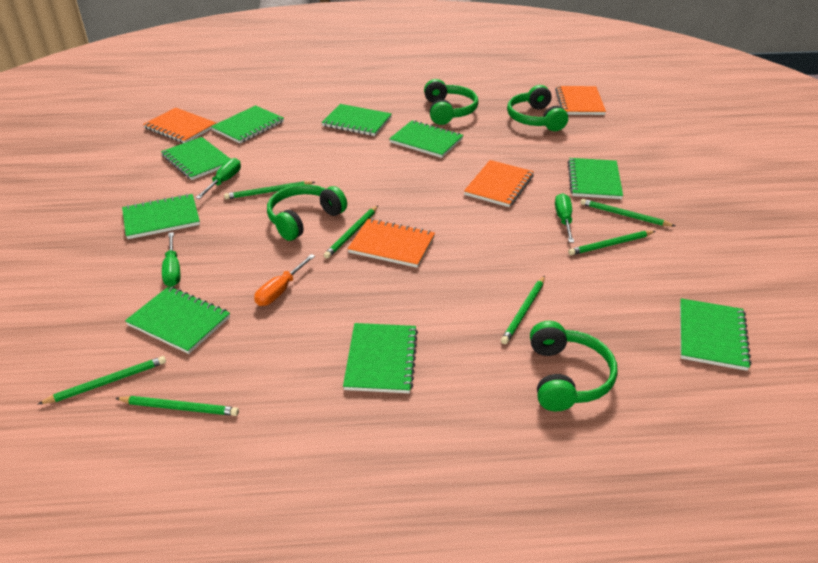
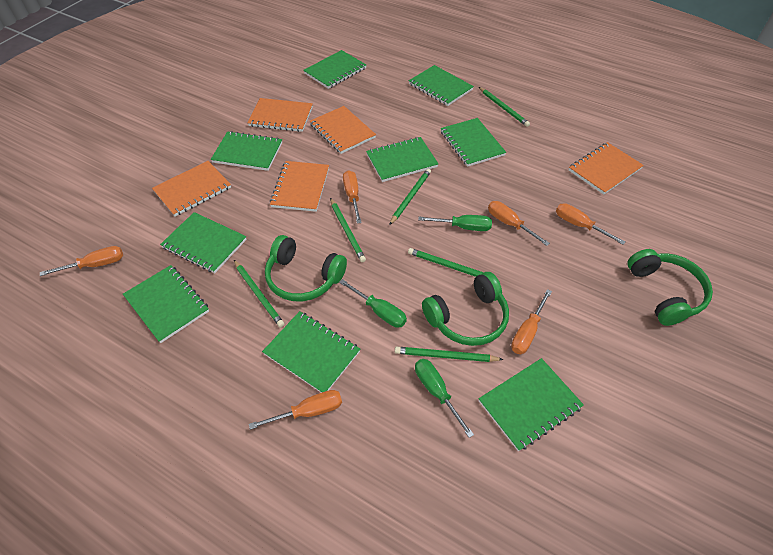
green headphones: [267,184,347,241] [424,79,478,125] [507,85,568,131] [530,321,618,412] = 4 -> [265,235,347,301] [422,272,509,346] [627,249,713,326] = 3
green pencil: [38,356,166,404] [115,396,239,416] [224,181,315,200] [324,206,378,259] [501,276,545,344] [568,231,655,255] [580,199,675,226] = 7 -> [234,260,284,327] [330,198,366,262] [389,169,431,225] [395,347,503,362] [408,248,500,282] [479,87,530,127] = 6
orange notebook: [143,108,216,143] [348,218,435,268] [464,160,534,207] [555,86,606,115] = 4 -> [152,161,231,216] [248,98,313,132] [270,161,329,212] [310,106,376,154] [569,142,644,195] = 5
orange screwdriver: [254,254,315,306] = 1 -> [40,246,123,276] [249,390,342,430] [343,170,362,224] [488,201,550,246] [511,289,552,354] [556,203,625,245] = 6

